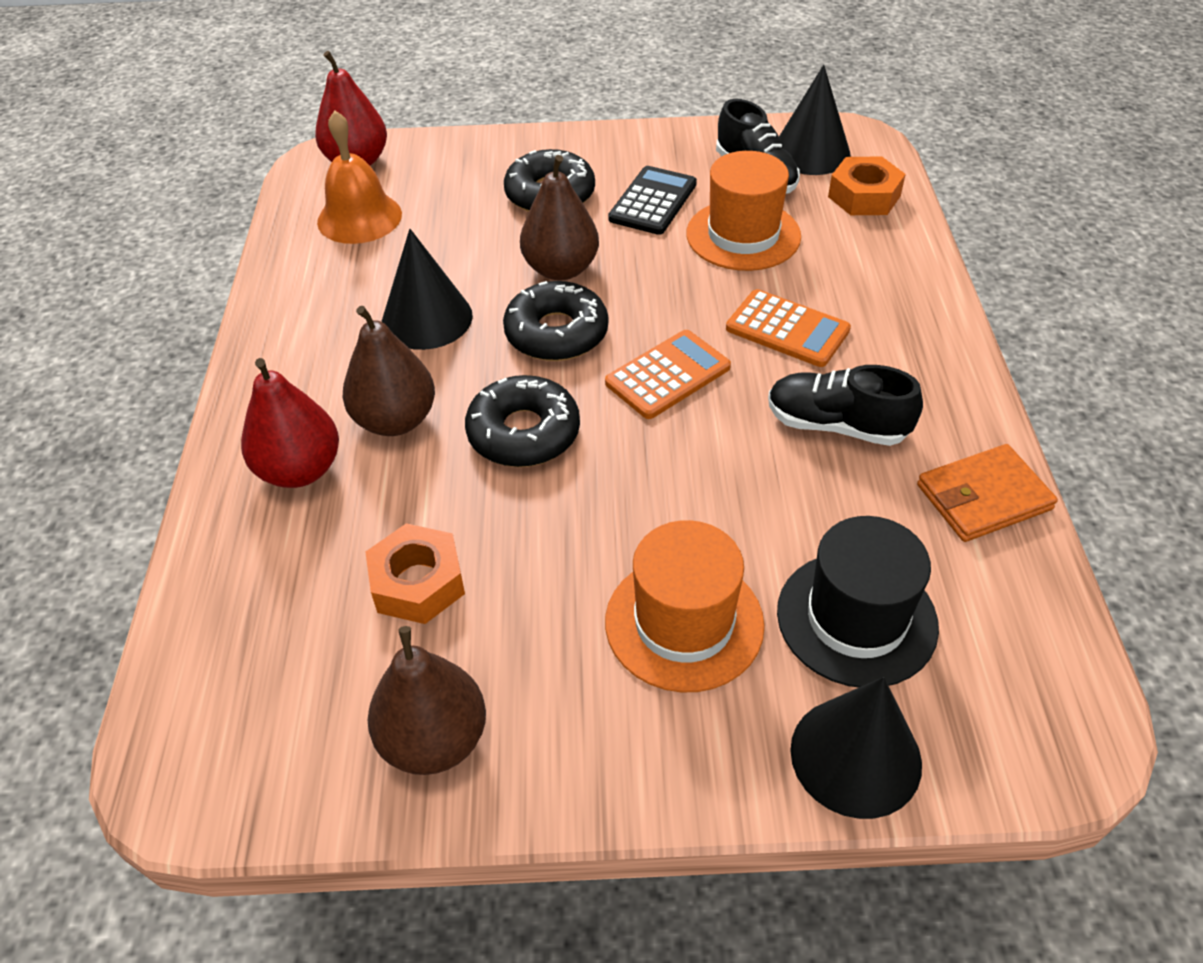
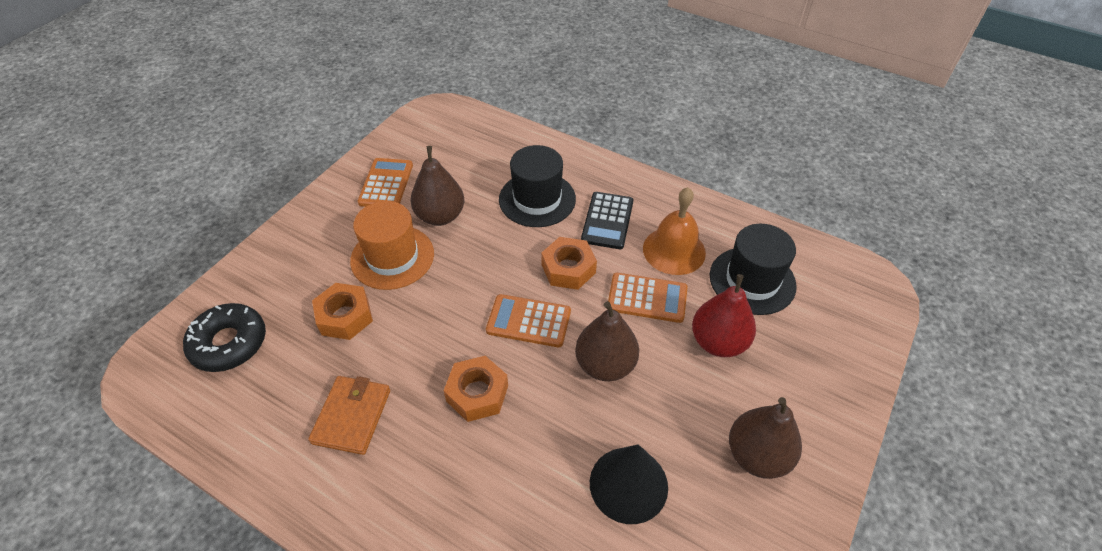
black cone: [382,229,473,350] [779,65,851,175] [790,677,922,819] = 3 -> [590,444,668,524] = 1
black donut: [465,375,580,467] [503,281,608,361] [504,149,595,212] = 3 -> [183,303,266,372] = 1
black hat: [777,516,939,687] = 1 -> [499,145,576,227] [710,224,797,315] = 2
black shoe: [716,99,800,194] [768,365,923,446] = 2 -> none = 0
orange calculator: [605,330,731,419] [726,289,851,367] = 2 -> [357,158,413,207] [486,294,571,347] [608,273,687,323] = 3
orange hat: [605,520,765,692] [686,151,801,271] = 2 -> [350,201,434,290] = 1
orange nut: [365,523,465,624] [828,156,906,215] = 2 -> [312,283,373,340] [444,356,508,422] [541,237,597,290] = 3
red pear: [241,358,339,488] [315,51,387,166] = 2 -> [692,274,756,357] = 1

